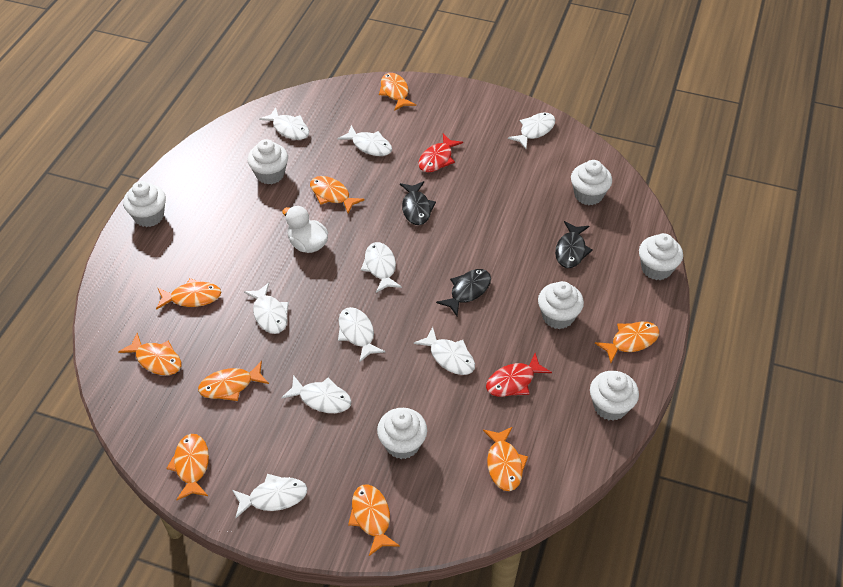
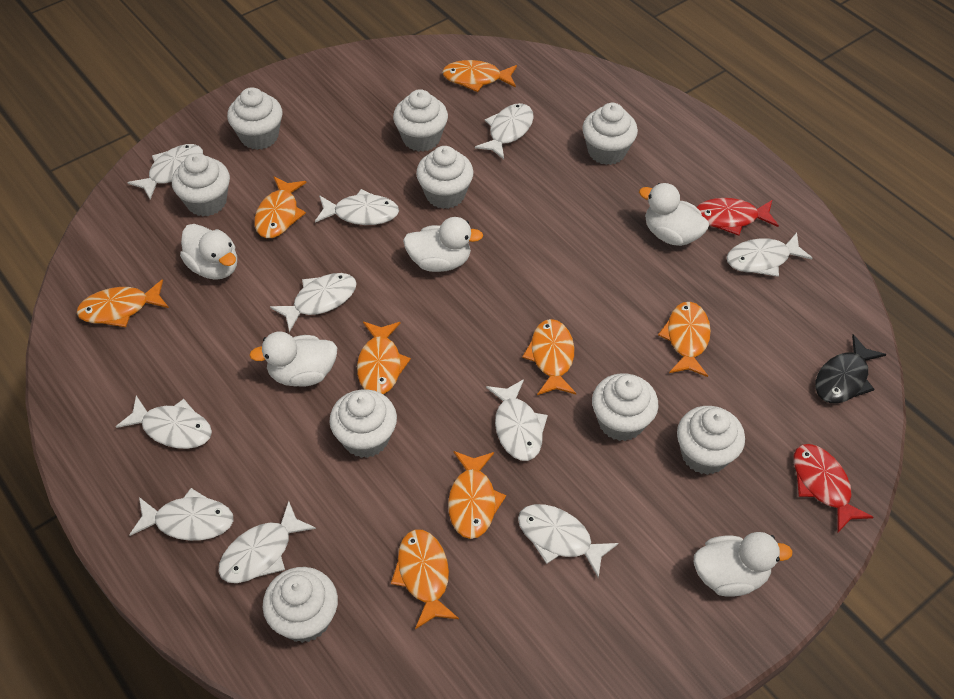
black fish: [400,181,436,225] [436,269,491,316] [555,221,593,268] = 3 -> [815,334,886,403] = 1
orange fish: [118,333,181,375] [156,278,221,310] [166,434,209,500] [198,361,269,401] [310,176,365,213] [348,484,400,556] [379,73,416,111] [483,427,528,491] [595,322,659,363] = 9 -> [77,279,169,327] [254,176,307,238] [357,322,411,394] [391,529,459,629] [442,60,517,92] [448,451,506,539] [522,319,576,395] [658,302,711,377] = 8
white cupcake: [123,181,166,227] [248,139,288,184] [377,408,427,459] [538,281,584,329] [571,160,612,205] [590,371,639,421] [639,233,683,280] = 7 -> [172,153,230,216] [227,87,283,150] [263,567,338,643] [330,389,397,458] [393,89,448,152] [416,146,474,209] [582,103,638,165] [592,373,659,441] [677,406,745,475] = 9
white duck: [282,206,328,253] = 1 -> [180,224,237,280] [249,332,337,387] [403,217,483,272] [639,183,709,246] [694,532,793,596] = 5
white fish: [232,474,307,518] [244,283,289,334] [259,107,309,140] [281,375,352,413] [337,125,392,156] [338,307,385,362] [361,242,402,293] [414,327,475,375] [508,113,555,149] = 9 -> [116,396,212,449] [127,144,203,200] [129,488,234,541] [218,501,316,583] [270,273,357,332] [315,189,399,225] [475,103,534,160] [486,379,548,461] [518,504,618,578] [726,233,813,277] = 10

